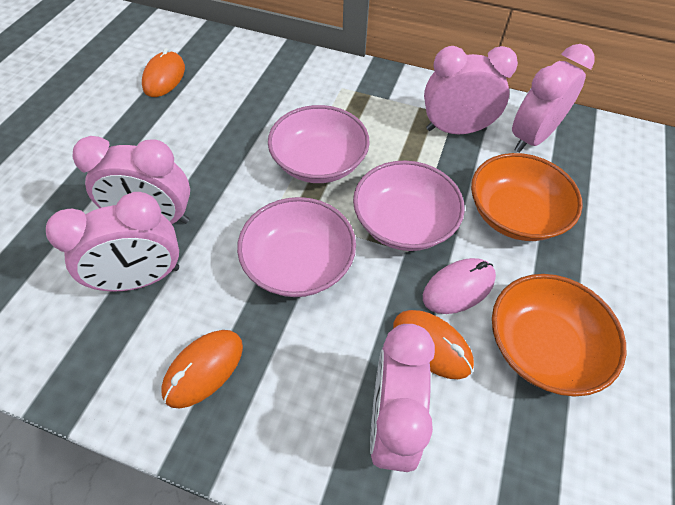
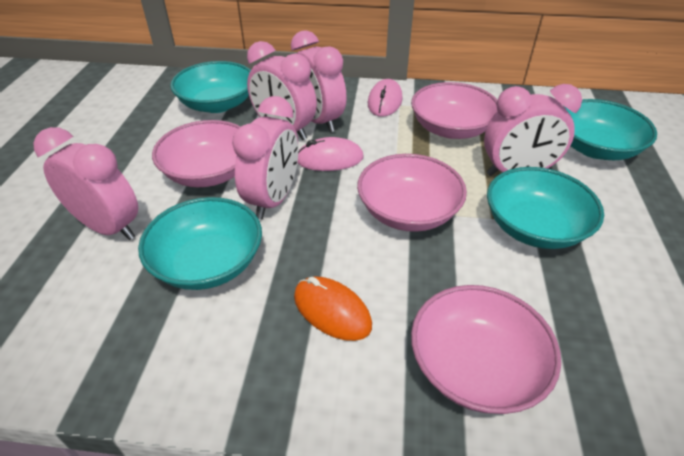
orange bowl: [471,153,583,241] [492,274,626,397] = 2 -> none = 0
orange mouse: [142,48,185,97] [161,330,243,408] [393,310,474,379] = 3 -> [294,276,372,341] = 1
pink bowl: [237,197,356,297] [268,105,370,183] [353,161,465,251] = 3 -> [152,120,241,187] [357,154,467,232] [411,82,497,139] [411,285,561,414] = 4
pink mouse: [423,258,496,314] = 1 -> [298,137,364,171] [368,79,403,117] = 2
turquoise bowl: none = 0 -> [138,197,262,290] [170,61,251,113] [487,167,604,249] [564,99,657,160] = 4

